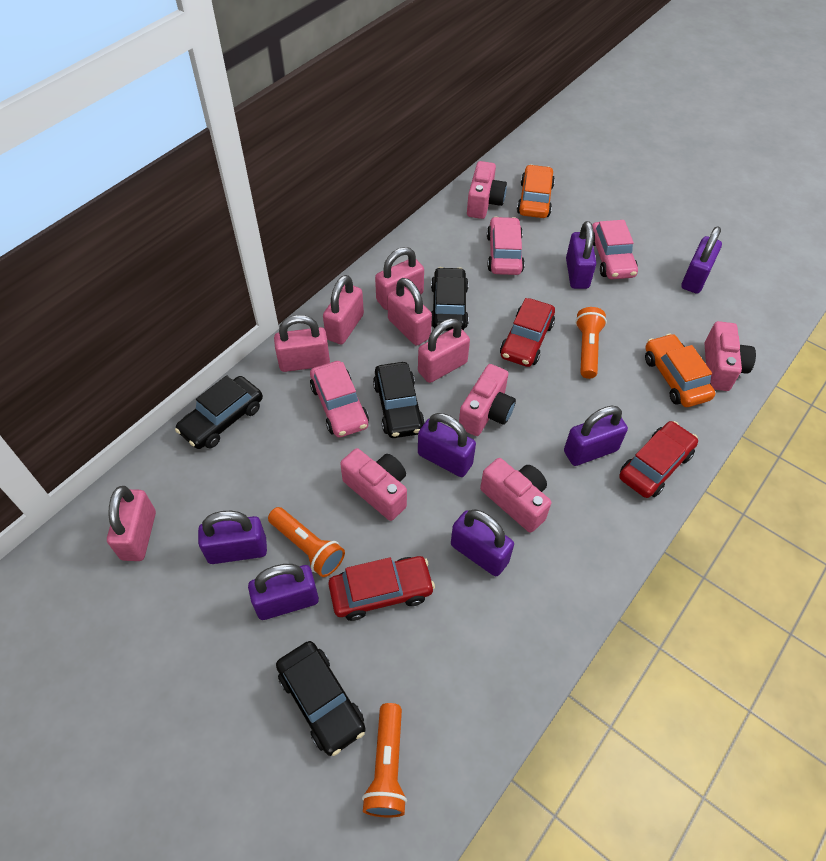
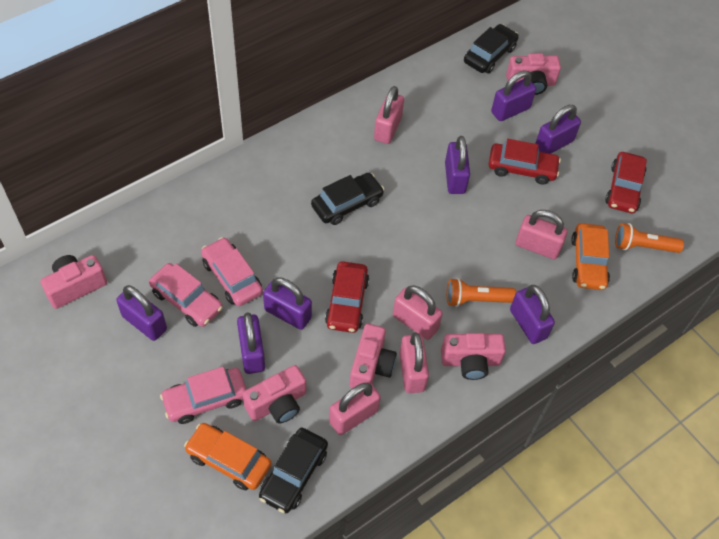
black car: [175,375,263,449] [276,641,366,756] [373,362,425,438] [431,267,469,331] = 4 -> [259,428,328,513] [311,173,384,225] [464,24,519,74] = 3
orange flashlight: [268,507,345,577] [362,703,407,818] [575,307,607,379] = 3 -> [447,278,516,307] [615,223,684,253] = 2
pink padlock: [107,486,156,561] [274,315,330,372] [323,275,364,344] [375,247,424,310] [387,278,432,346] [418,319,470,383] = 6 -> [329,382,381,435] [374,86,404,144] [393,285,443,340] [399,332,429,393] [516,210,568,259] = 5

